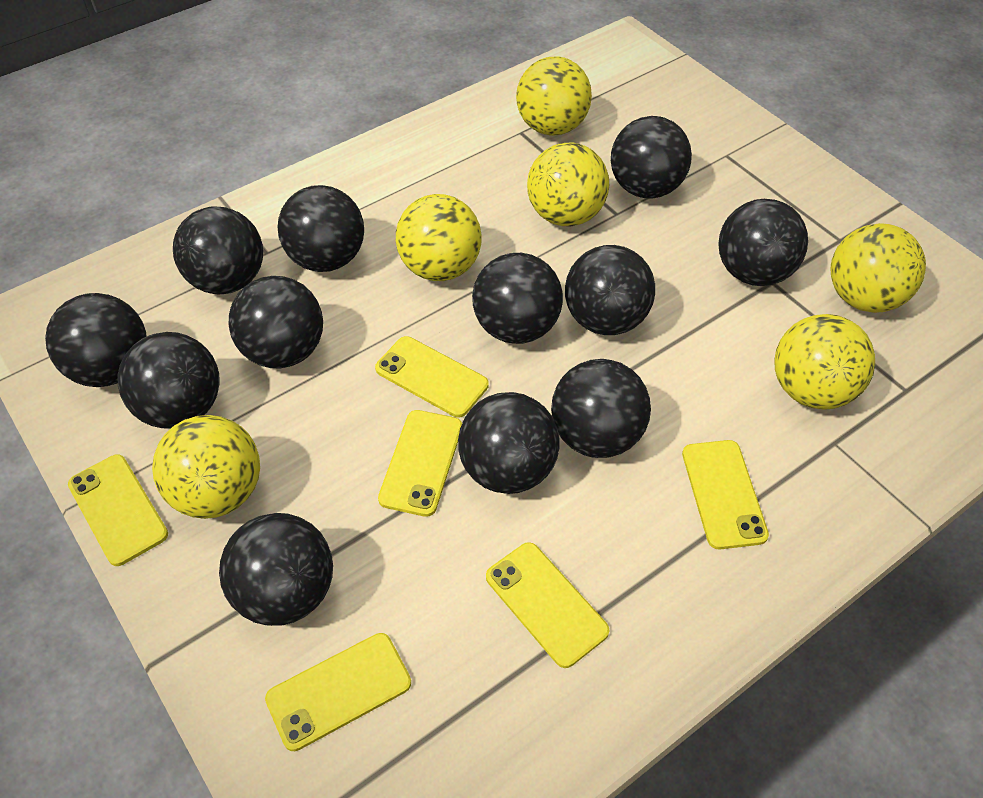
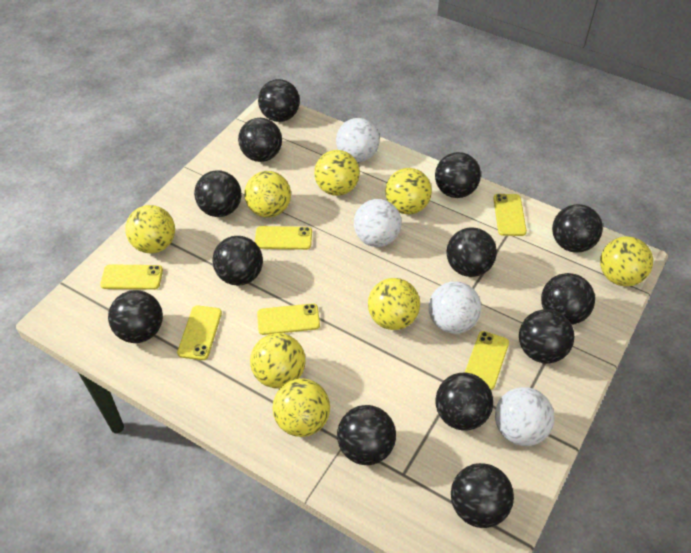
black ball: [45,293,147,387] [118,332,220,428] [173,206,263,295] [219,513,333,626] [228,276,323,368] [277,185,364,272] [458,392,560,494] [472,253,563,344] [551,359,651,458] [565,245,655,335] [611,116,692,199] [718,199,808,286] = 12 -> [108,290,163,343] [194,170,242,217] [212,236,263,286] [238,118,282,162] [258,79,300,122] [337,405,396,465] [435,152,481,198] [435,373,493,430] [446,227,497,277] [451,463,514,528] [519,309,574,364] [541,273,595,325] [552,204,603,253] = 13
white ball: none = 0 -> [336,118,380,162] [354,199,402,247] [429,281,481,334] [495,387,555,446] = 4
yellow ball: [152,415,260,519] [396,194,482,281] [516,56,592,136] [527,143,609,227] [774,314,875,410] [831,223,926,313] = 6 -> [125,205,175,253] [244,171,291,218] [250,333,306,388] [273,378,330,437] [314,150,360,196] [368,278,420,330] [385,168,432,215] [600,236,653,286] = 8

